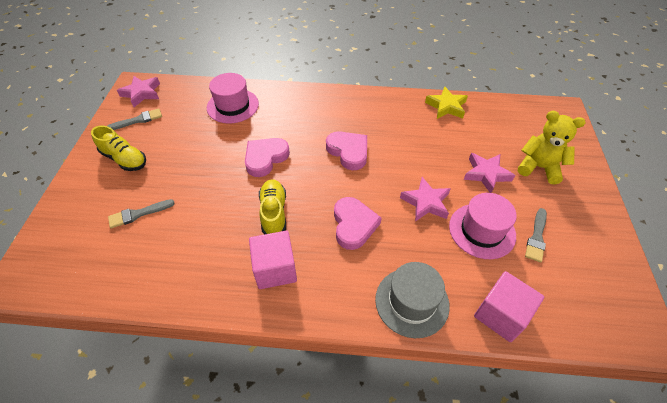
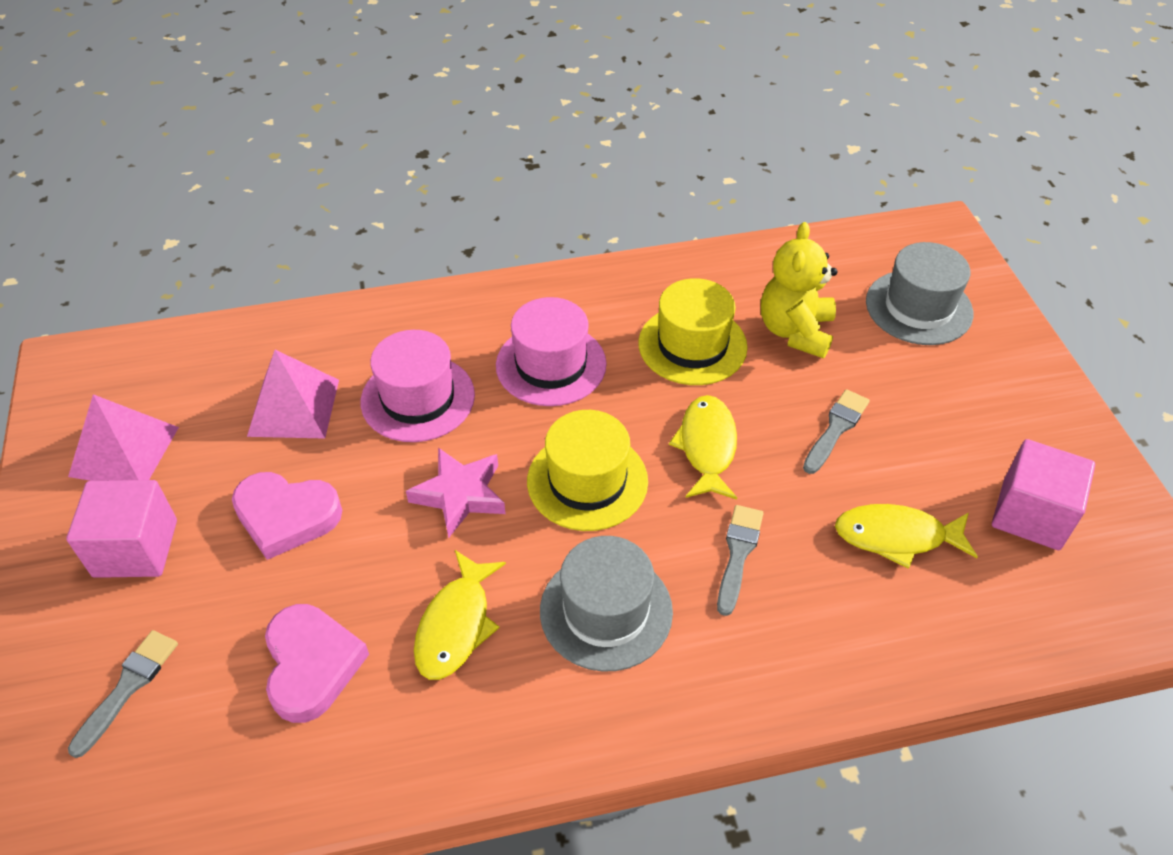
grey hat: [375,262,450,338] = 1 -> [540,536,673,672] [866,242,973,345] = 2
pink heart: [245,138,290,177] [326,132,367,170] [334,197,381,250] = 3 -> [232,472,342,560] [265,604,369,723] = 2
pink pyramid: none = 0 -> [68,394,179,481] [247,350,339,439] = 2
pink star: [117,76,160,107] [400,177,451,221] [464,153,515,193] = 3 -> [406,448,506,538] = 1
yellow fish: none = 0 -> [414,550,506,680] [669,395,737,500] [835,504,978,569] = 3
yellow hat: none = 0 -> [527,410,648,531] [638,278,748,385] = 2
yellow shoe: [91,126,146,171] [259,179,286,234] = 2 -> none = 0
yellow star: [425,86,468,119] = 1 -> none = 0

